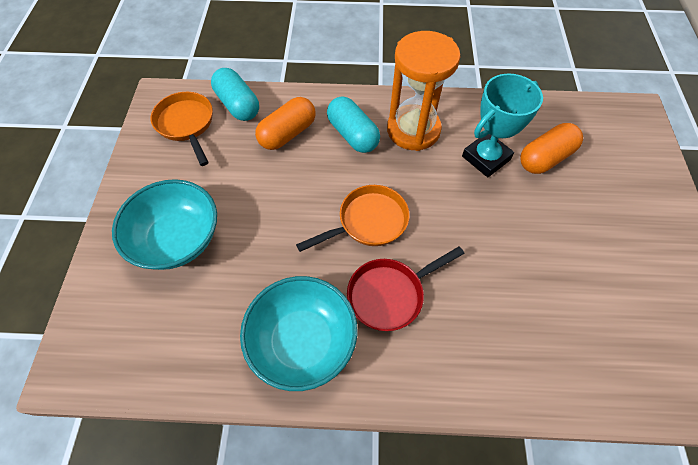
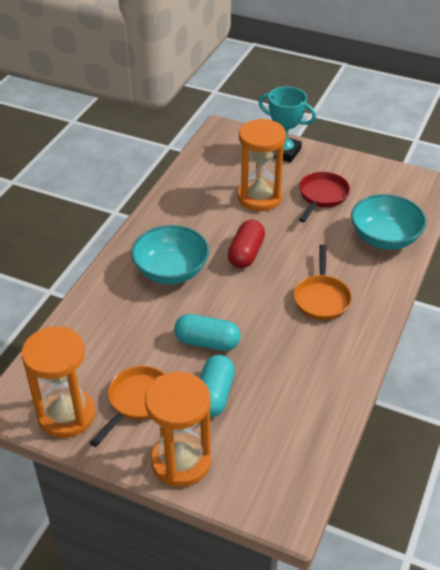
orange capsule: [255,97,316,150] [520,123,583,174] = 2 -> none = 0
orange hourglass: [387,31,461,151] = 1 -> [21,326,95,438] [145,372,211,487] [238,118,286,211] = 3
red capsule: none = 0 -> [228,220,265,268] = 1

